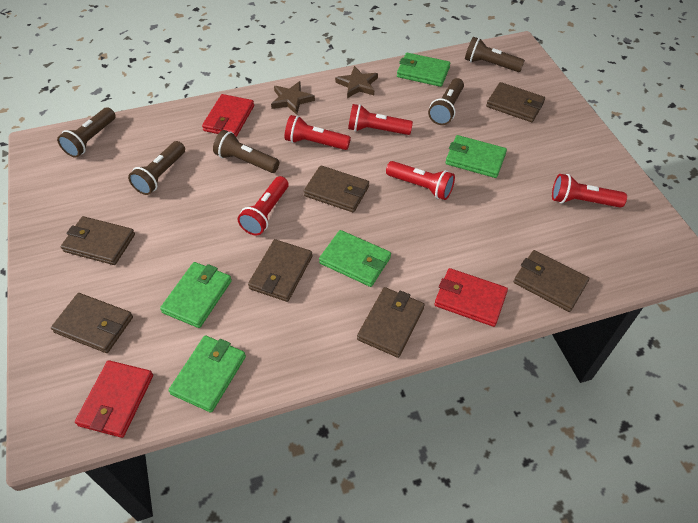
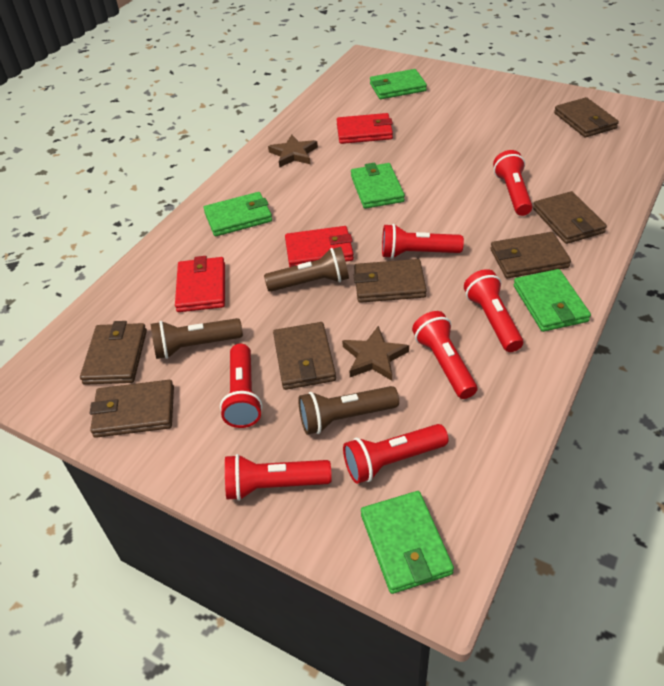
brown flashlight: [57,107,116,158] [128,141,185,195] [213,130,280,173] [428,78,464,125] [465,37,525,72] = 5 -> [151,318,243,359] [264,247,349,292] [298,386,399,435] = 3
red flashlight: [238,176,288,236] [285,115,351,150] [348,104,413,135] [386,161,455,200] [552,174,627,208] = 5 -> [220,344,262,428] [225,454,332,501] [343,424,449,484] [382,224,464,259] [412,311,477,399] [464,269,523,352] [493,150,533,216] = 7

